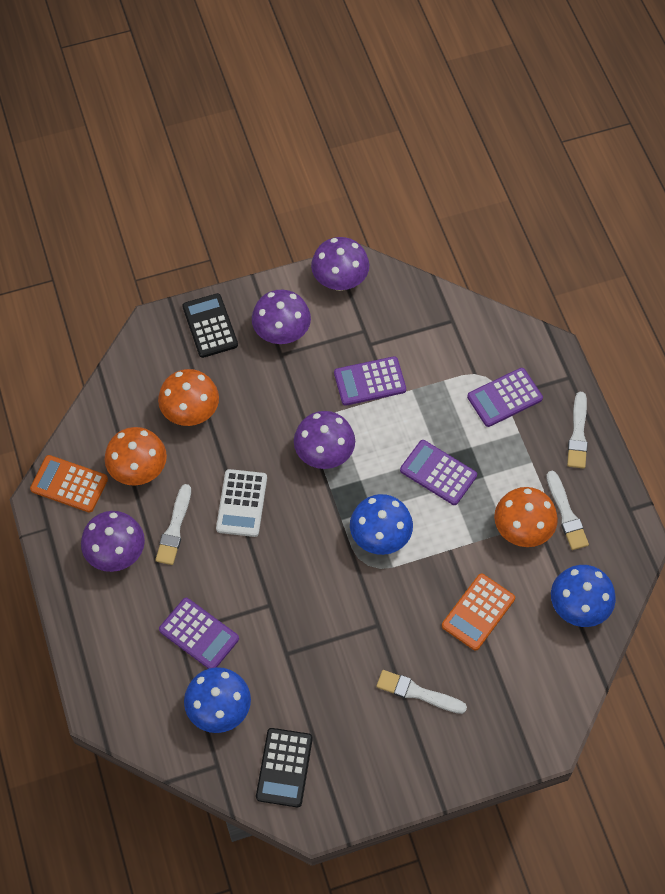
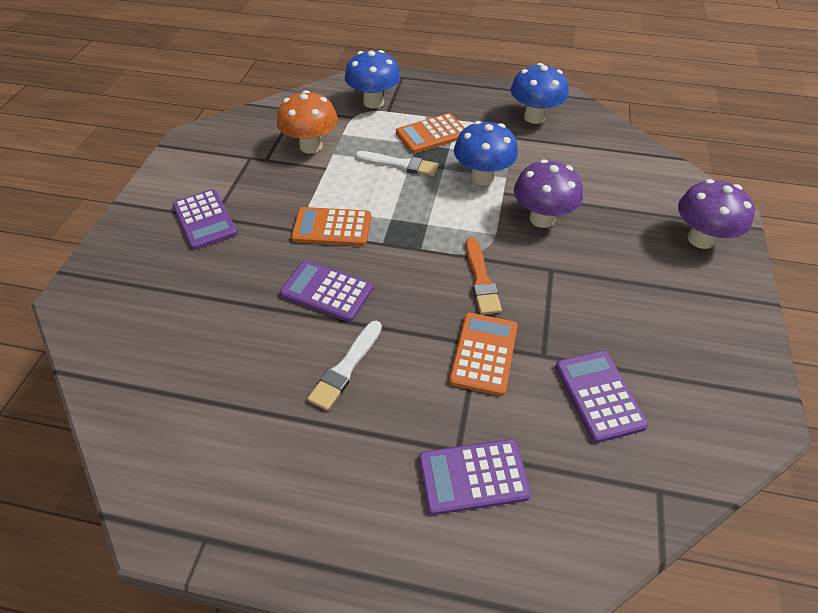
black calculator: [182,293,238,358] [256,728,313,807] = 2 -> none = 0
orange brush: none = 0 -> [465,237,502,315] = 1
orange calculator: [30,455,108,513] [442,574,515,651] = 2 -> [291,207,371,246] [396,113,465,153] [449,313,518,396] = 3
orange mushroom: [105,427,167,486] [158,369,219,426] [494,487,558,547] = 3 -> [277,90,338,154] = 1
purple mushroom: [81,511,145,572] [252,290,311,344] [294,411,355,469] [311,237,369,291] = 4 -> [514,159,583,228] [678,179,755,249] = 2
white brush: [155,484,191,565] [376,670,467,714] [546,471,589,550] [567,392,588,469] = 4 -> [307,321,382,411] [355,151,439,176] = 2
white calculator: [216,469,267,537] = 1 -> none = 0

